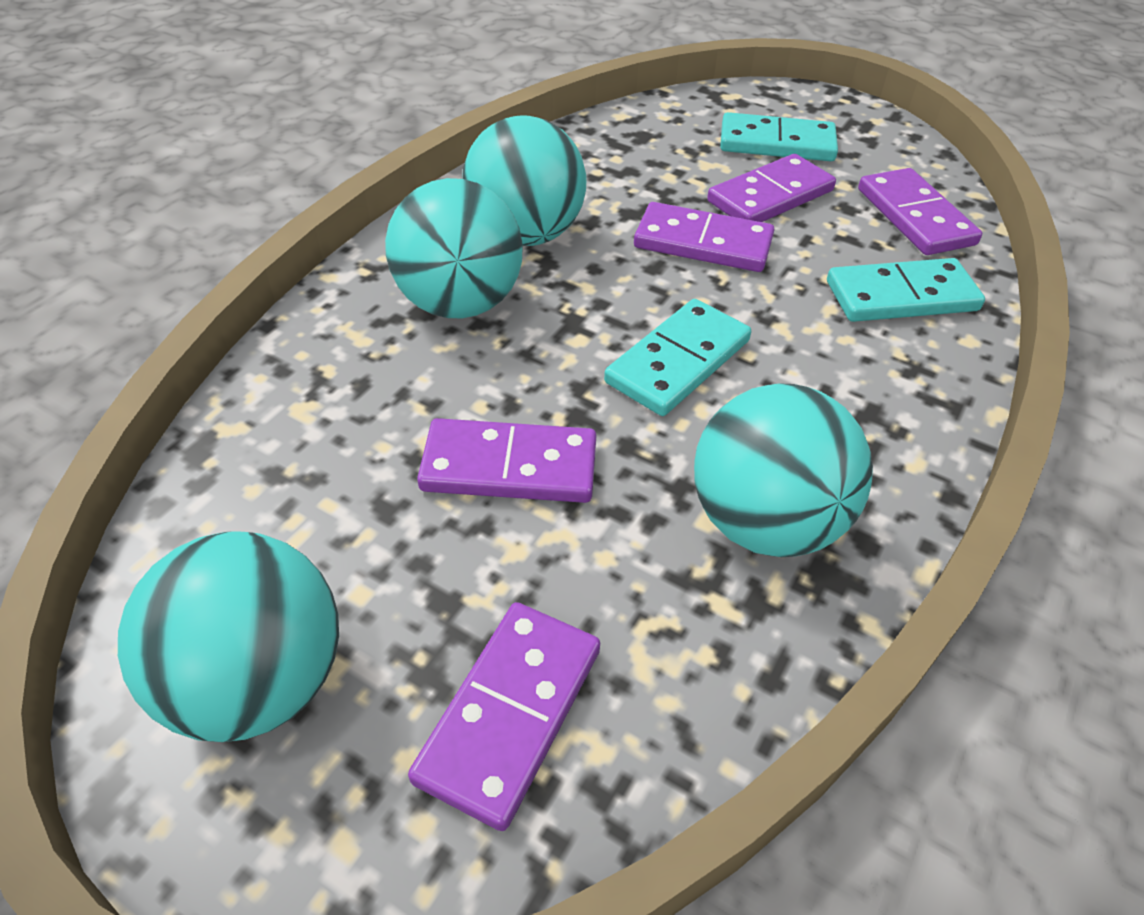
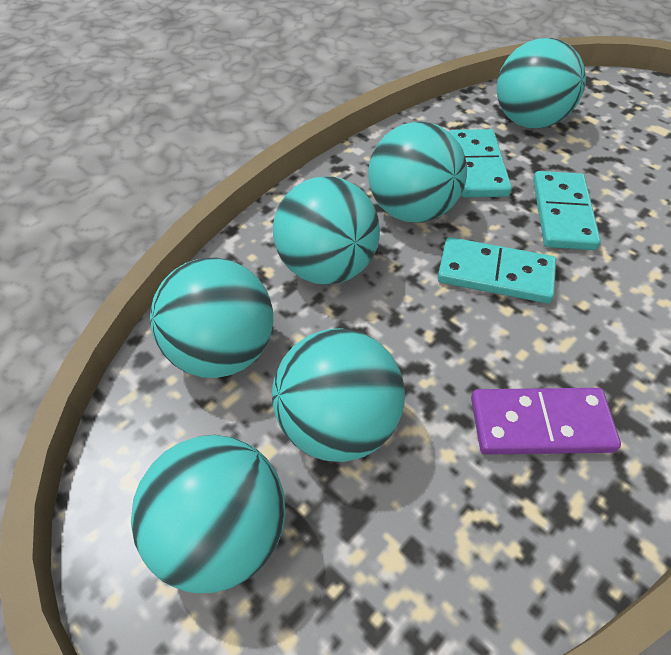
purple domino: [408,602,600,831] [417,418,596,503] [634,202,774,272] [707,154,836,222] [858,168,982,255] = 5 -> [471,388,621,455] = 1
turquoise ball: [118,531,339,742] [385,178,523,318] [462,115,586,246] [694,383,873,557] = 4 -> [131,435,286,593] [150,257,273,378] [272,328,405,462] [273,177,380,285] [368,121,467,223] [497,38,586,129] = 6

